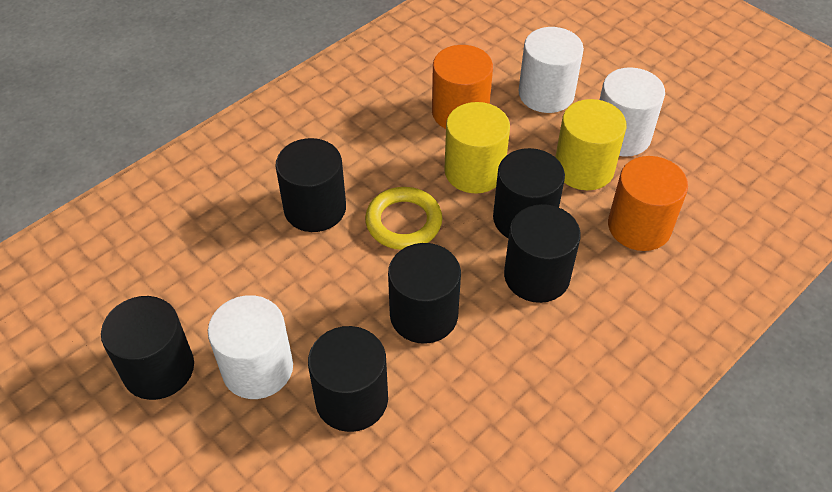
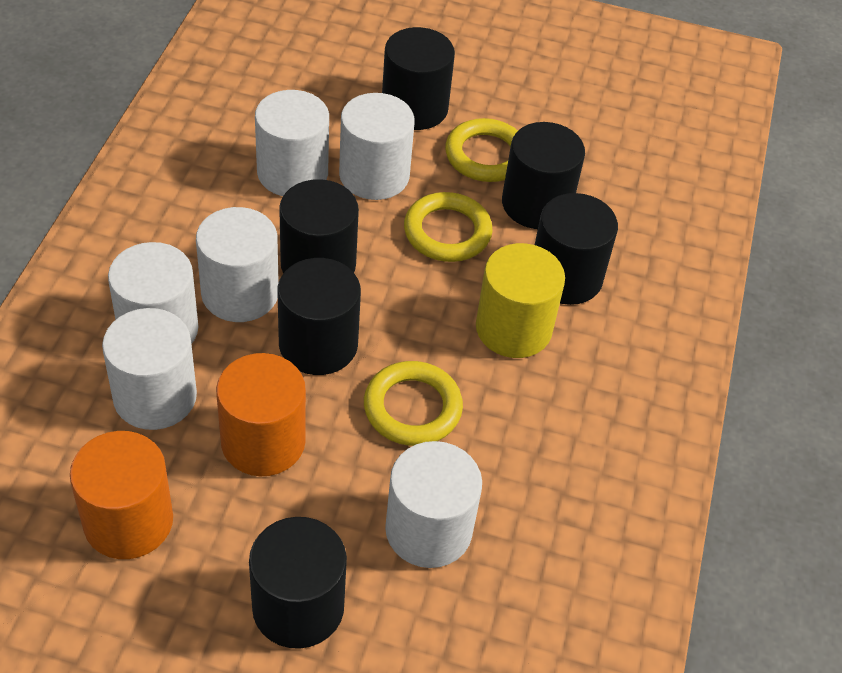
white cylinder: [208,295,293,399] [518,27,584,113] [599,67,665,157] = 3 -> [102,308,197,430] [108,242,199,344] [196,207,279,322] [255,90,329,196] [339,93,415,200] [385,441,482,568] = 6
yellow cylinder: [444,102,510,194] [555,99,627,190] = 2 -> [476,243,565,358] = 1
yellow ring: [365,187,442,250] = 1 -> [364,361,463,446] [404,192,492,262] [445,118,518,182] = 3

